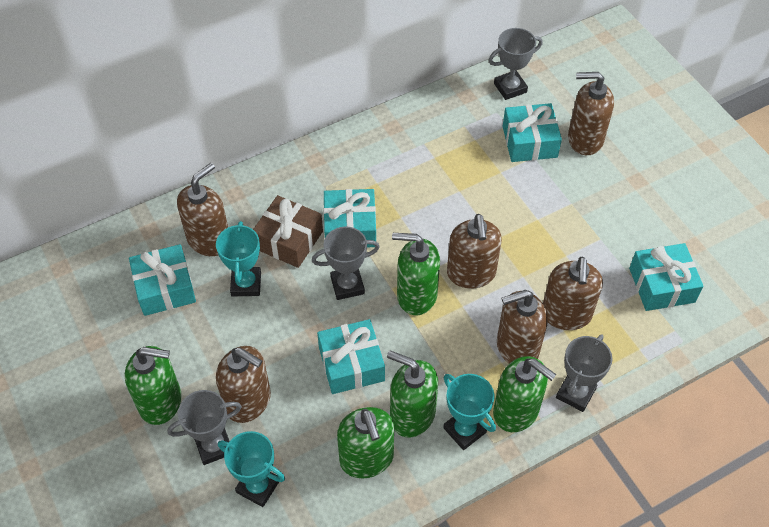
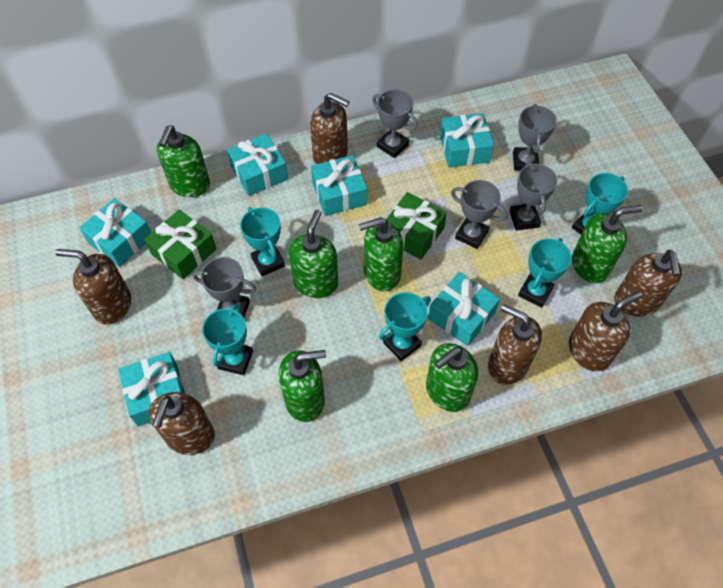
brown gift: [253,195,323,268] = 1 -> none = 0
green gift: none = 0 -> [144,210,216,279] [386,192,447,260] = 2
green soap dispenser: [125,346,182,425] [337,407,394,479] [387,350,438,438] [392,233,440,315] [493,356,556,432] = 5 -> [157,126,210,197] [279,350,326,422] [289,210,338,298] [359,217,404,291] [426,343,478,412] [572,205,643,283] = 6
grey trophy: [167,390,242,465] [312,227,380,300] [489,28,543,100] [556,334,613,412] = 4 -> [193,257,256,318] [372,89,418,158] [451,180,507,249] [509,162,557,231] [513,104,557,171] = 5
turquoise gift: [129,244,196,316] [317,319,385,394] [323,189,376,247] [503,103,562,162] [629,243,704,311] = 5 -> [79,198,151,267] [118,352,185,426] [227,133,288,196] [311,155,367,216] [428,272,500,346] [440,113,494,168] = 6
turquoise trophy: [216,221,261,296] [218,431,285,507] [443,374,496,450] = 3 -> [202,304,253,375] [240,207,285,276] [379,292,431,361] [518,238,572,308] [572,173,628,235] = 5

